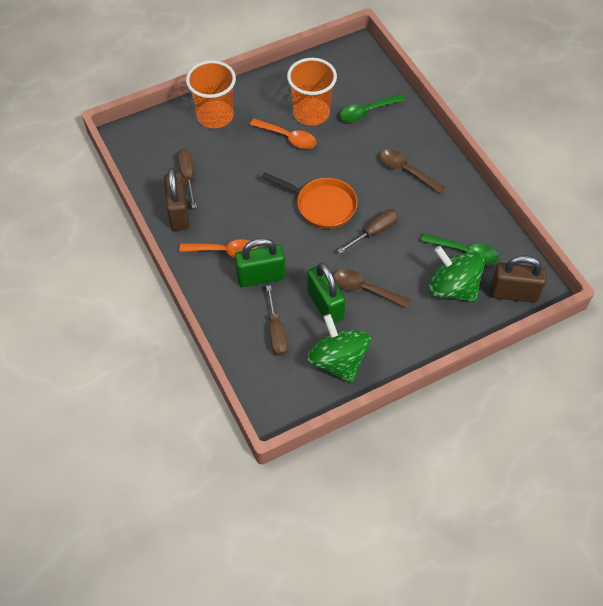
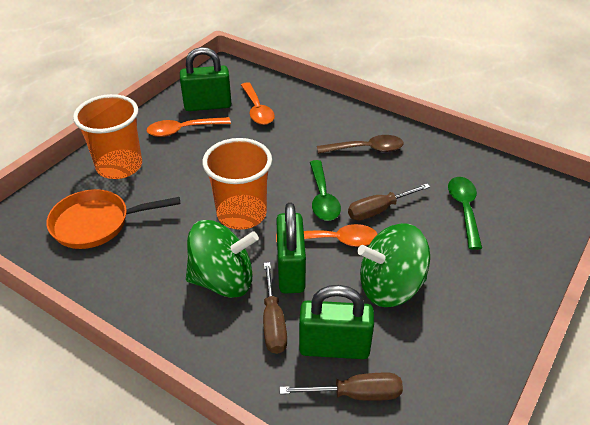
brown padlock: [164,168,189,231] [490,256,546,303] = 2 -> none = 0
brown spoon: [333,269,411,308] [380,150,445,194] = 2 -> [317,135,404,154] = 1
green padlock: [235,238,285,287] [307,263,345,324] = 2 -> [180,47,232,111] [276,202,306,293] [299,285,374,359] = 3
orange spoon: [179,239,258,258] [249,118,317,149] = 2 -> [146,117,231,137] [241,82,275,125] [276,224,378,247] = 3

